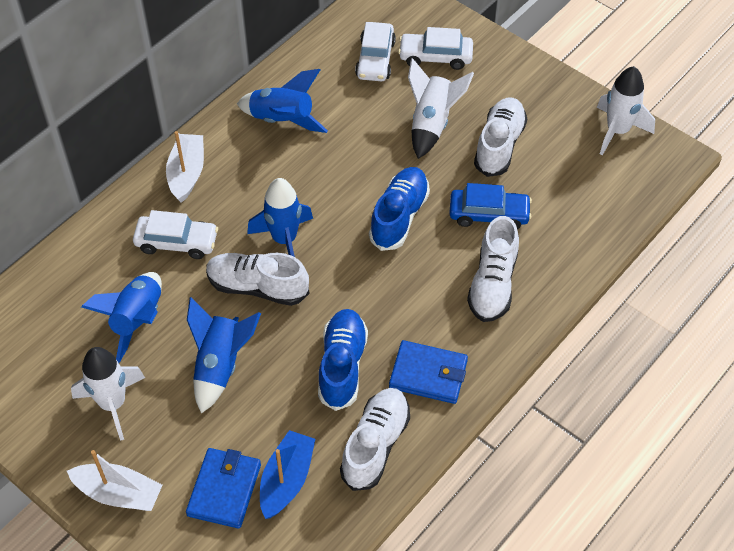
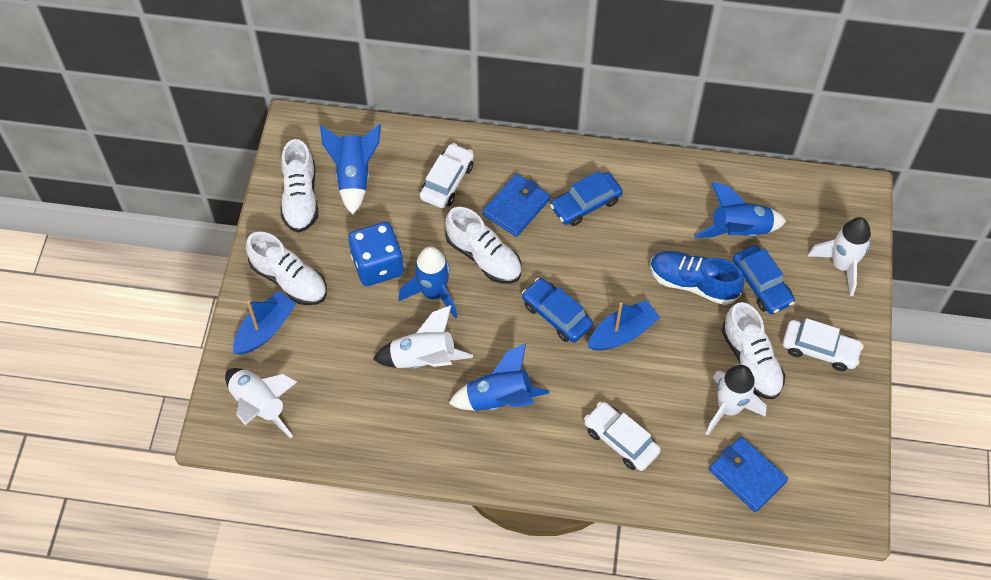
blue boat: [260,430,316,519] = 1 -> [233,291,296,355] [588,300,661,351] = 2
blue car: [449,183,532,229] = 1 -> [522,278,593,343] [550,171,623,226] [733,245,795,314] = 3
blue dice: none = 0 -> [348,222,404,286] = 1
blue shoe: [318,309,368,411] [369,167,430,251] = 2 -> [650,251,744,305] = 1
white boat: [67,450,163,511] [166,131,204,203] = 2 -> none = 0
white rocket: [71,347,145,441] [408,58,474,159] [597,66,655,156] = 3 -> [225,368,298,438] [373,305,473,369] [706,365,767,435] [808,217,871,296] = 4

